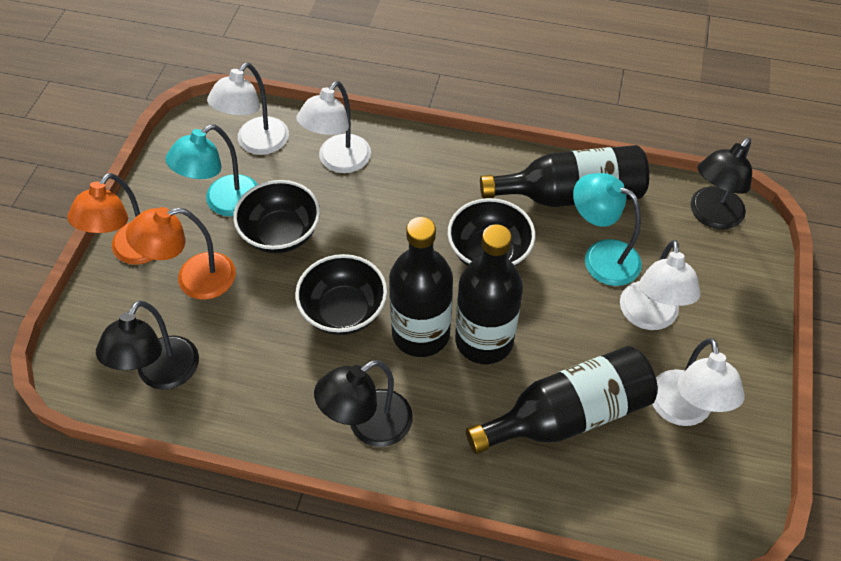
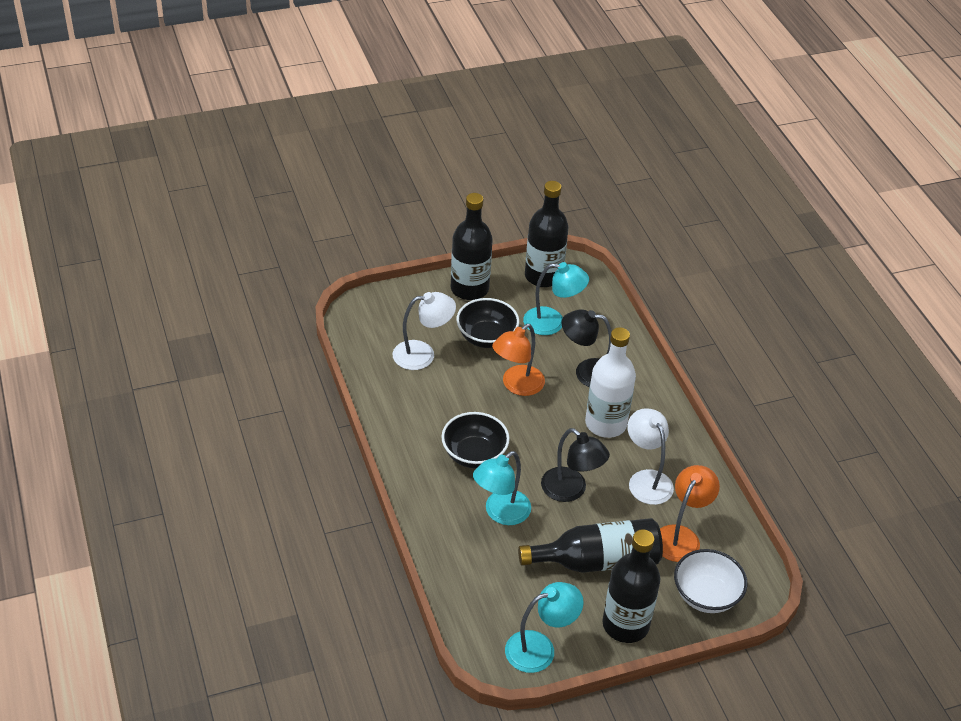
black bowl: [233,180,320,254] [295,254,387,335] [447,198,535,266] = 3 -> [441,412,510,468] [456,298,519,348] = 2
black lamp: [96,300,199,389] [314,360,413,447] [690,137,752,229] = 3 -> [541,428,610,502] [562,309,612,387] = 2
turquoise lamp: [165,124,258,217] [573,173,642,286] = 2 -> [473,451,531,525] [505,582,584,673] [523,262,589,335] = 3
white bottle: none = 0 -> [585,327,636,438] = 1
white bowl: none = 0 -> [674,549,747,613] = 1
white lamp: [207,63,289,155] [296,81,371,173] [620,240,701,330] [652,338,745,426] = 4 -> [393,292,456,370] [627,408,674,505] = 2

